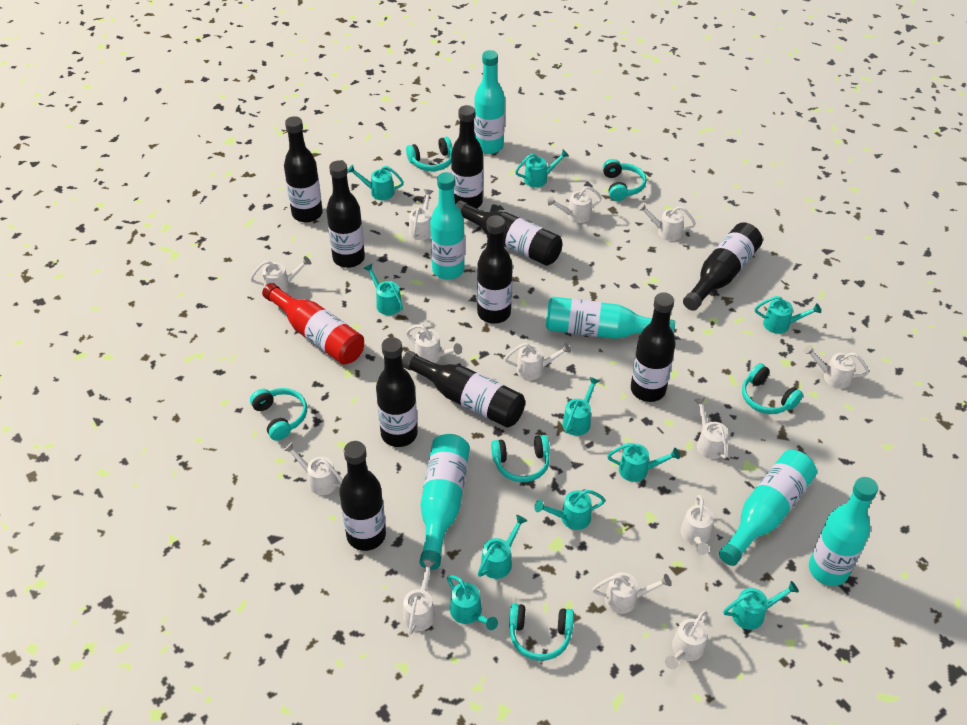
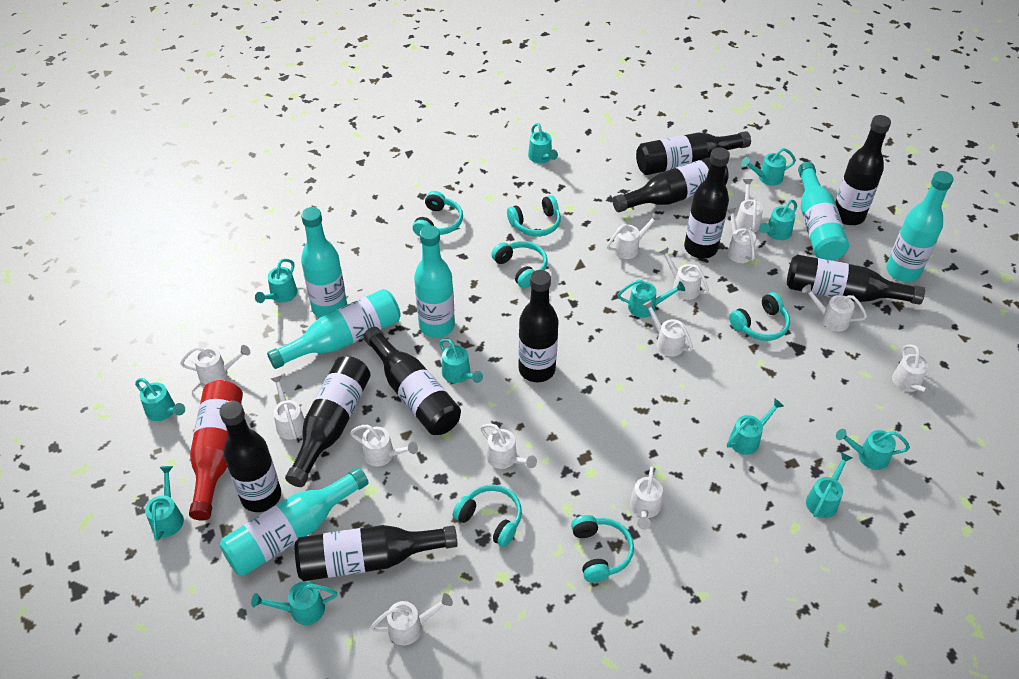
turquoise watering can: [348,164,404,200] [364,264,403,315] [447,575,498,630] [478,515,527,579] [515,149,569,187] [534,490,605,530] [562,377,599,436] [607,443,680,482] [723,581,799,630] [755,296,821,334] = 10 -> [135,378,185,421] [145,466,184,541] [251,581,337,625] [255,259,298,303] [439,338,483,383] [528,123,558,163] [617,279,685,318] [727,398,784,455] [741,148,796,186] [759,200,797,240] [806,452,852,518] [836,429,910,470] = 12

